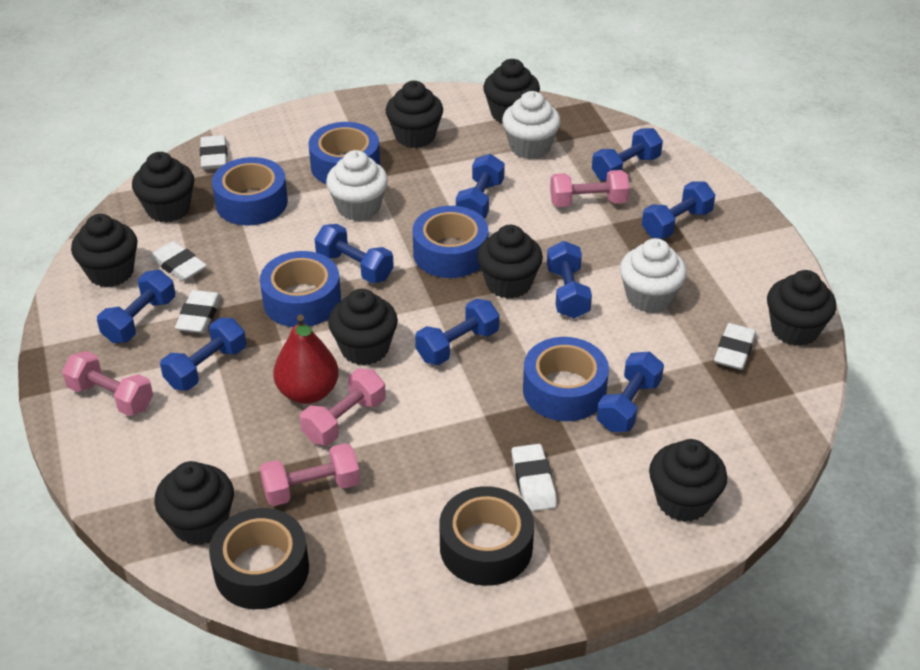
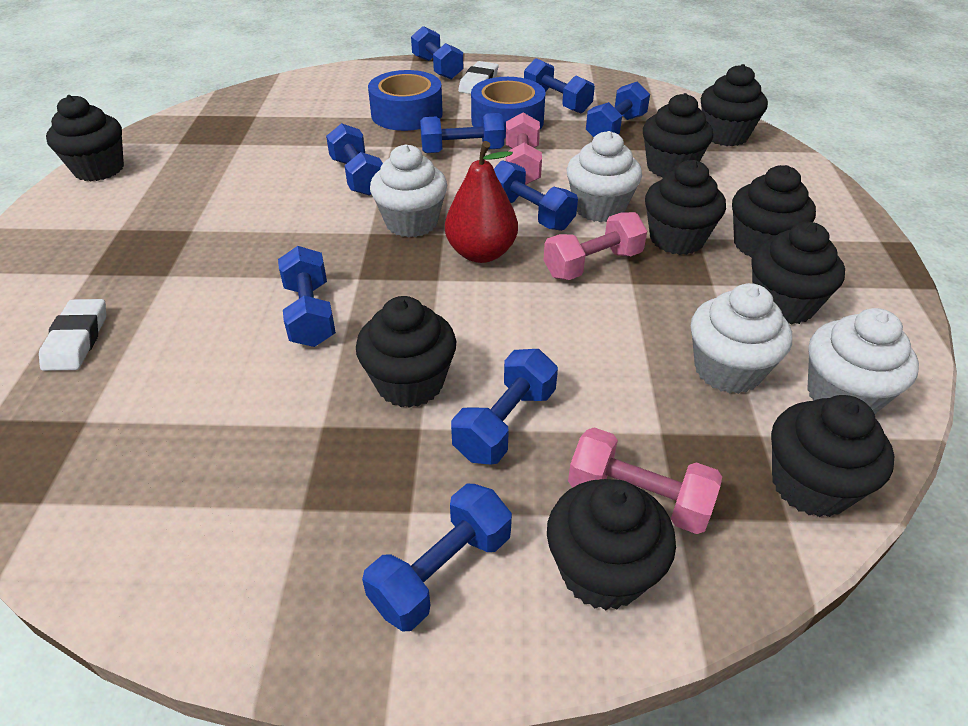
black tape: [209,508,309,609] [439,486,534,586] = 2 -> none = 0
blue tape: [212,157,288,226] [260,251,341,327] [308,122,380,184] [413,206,488,278] [523,337,609,421] = 5 -> [368,70,443,131] [471,77,546,139] = 2
pink dumbbell: [62,351,153,416] [260,443,360,506] [300,368,386,445] [550,170,630,207] = 4 -> [506,112,542,185] [543,212,647,280] [568,427,722,534] = 3
white cupcake: [326,150,388,221] [502,91,561,159] [620,238,687,313] = 3 -> [370,144,447,237] [567,131,642,222] [691,283,792,394] [807,308,919,414] = 4
white eraser: [150,241,207,281] [175,290,221,333] [200,135,228,169] [511,444,557,511] [714,323,756,370] = 5 -> [39,299,106,371] [458,61,498,94] = 2

